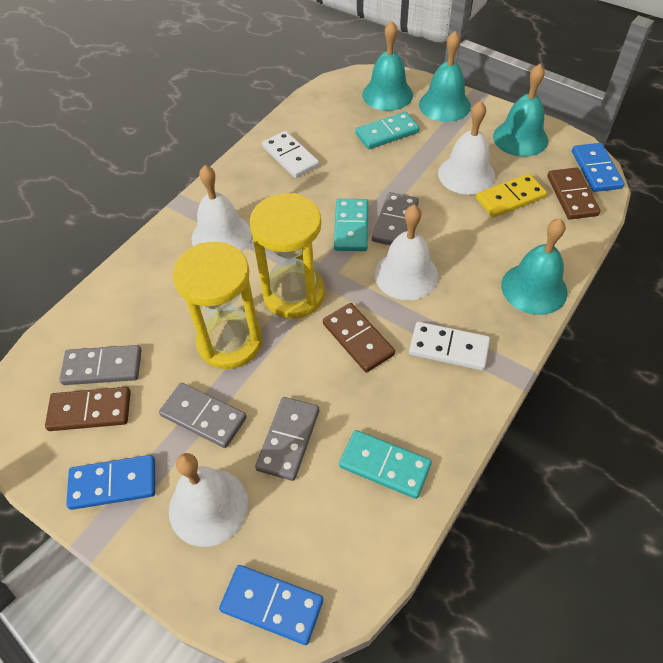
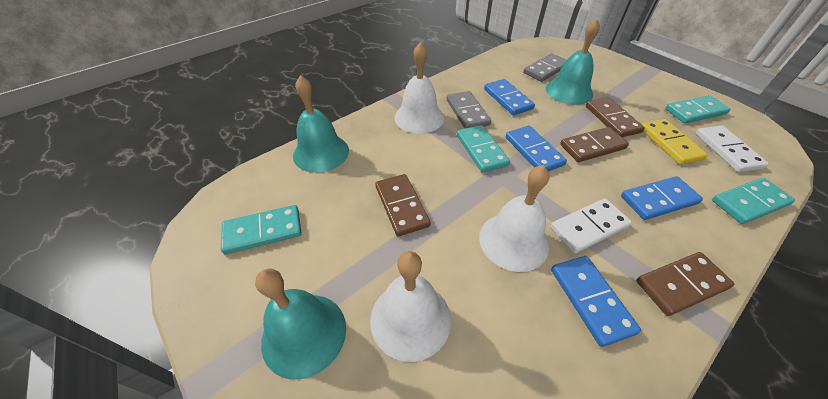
blue domino: [66,455,155,510] [219,565,323,645] [572,143,624,192] = 3 -> [484,79,535,115] [506,126,567,171] [551,256,641,347] [621,176,703,220] = 4
brown domino: [45,387,131,431] [323,303,395,373] [547,168,600,219] = 3 -> [375,174,431,236] [560,127,629,162] [586,97,645,137] [636,252,735,316] = 4
grey domino: [59,345,142,385] [159,383,246,448] [255,397,319,481] [372,192,419,245] = 4 -> [447,91,491,129] [523,54,566,82] = 2
turquoise bell: [362,21,413,111] [419,31,471,122] [493,64,548,157] [501,218,568,315] = 4 -> [255,268,346,380] [293,75,349,173] [546,19,600,105] = 3
turquoise domino: [334,199,368,251] [339,430,432,499] [355,112,420,149] = 3 -> [221,205,302,254] [457,125,510,173] [665,95,731,124] [712,178,795,224] = 4
white bell: [169,453,248,547] [191,165,252,252] [375,205,438,300] [438,101,495,195] = 4 -> [370,251,451,362] [394,42,444,134] [479,165,549,272] = 3
yellow hourglass: [173,242,262,369] [250,193,325,319] = 2 -> none = 0

